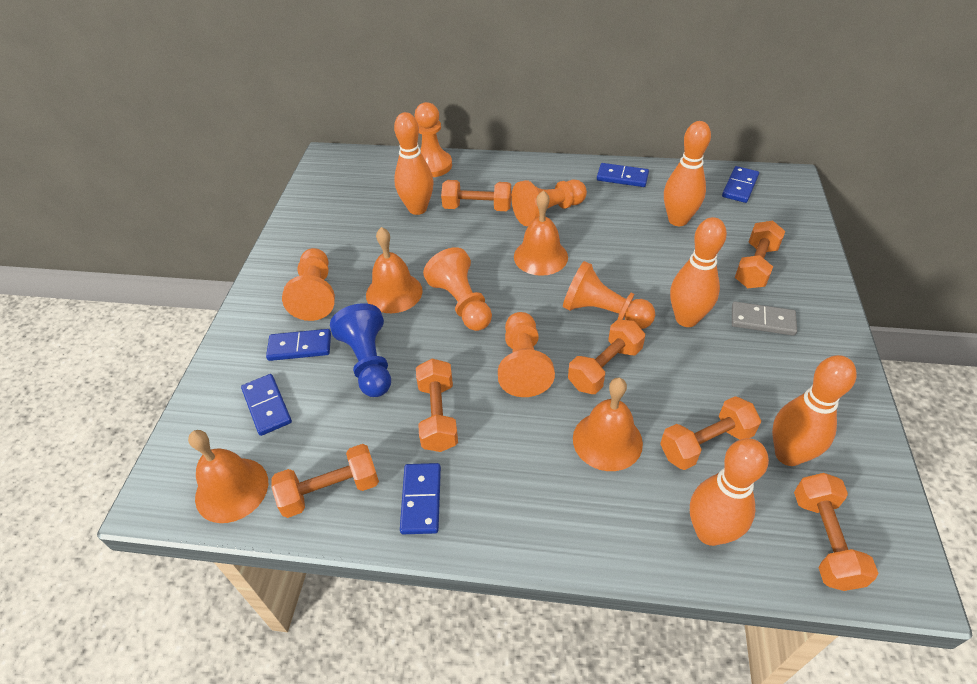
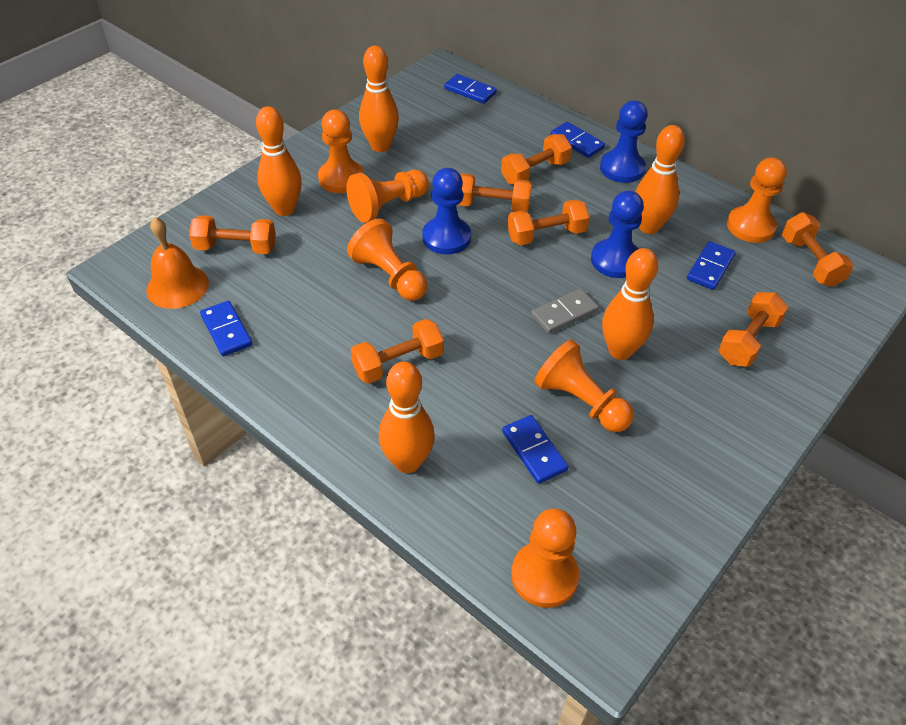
blue pawn: [330,303,391,397] = 1 -> [422,168,471,255] [591,191,644,278] [600,100,648,183] = 3
orange bell: [188,430,268,523] [366,227,422,313] [514,190,568,276] [573,378,643,471] = 4 -> [146,217,209,309] = 1

